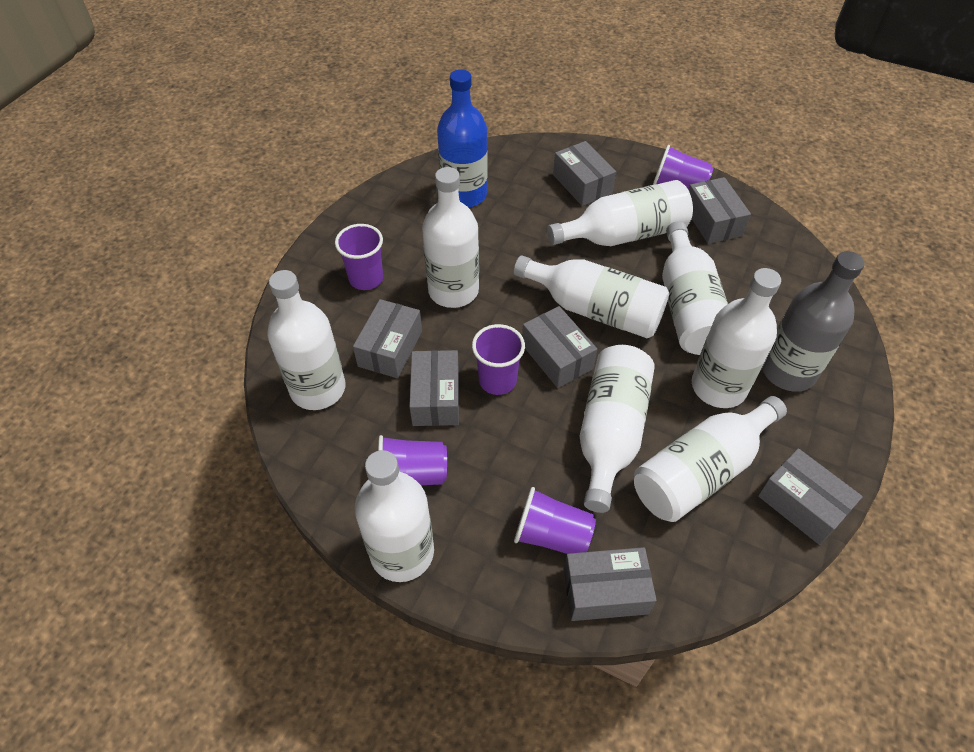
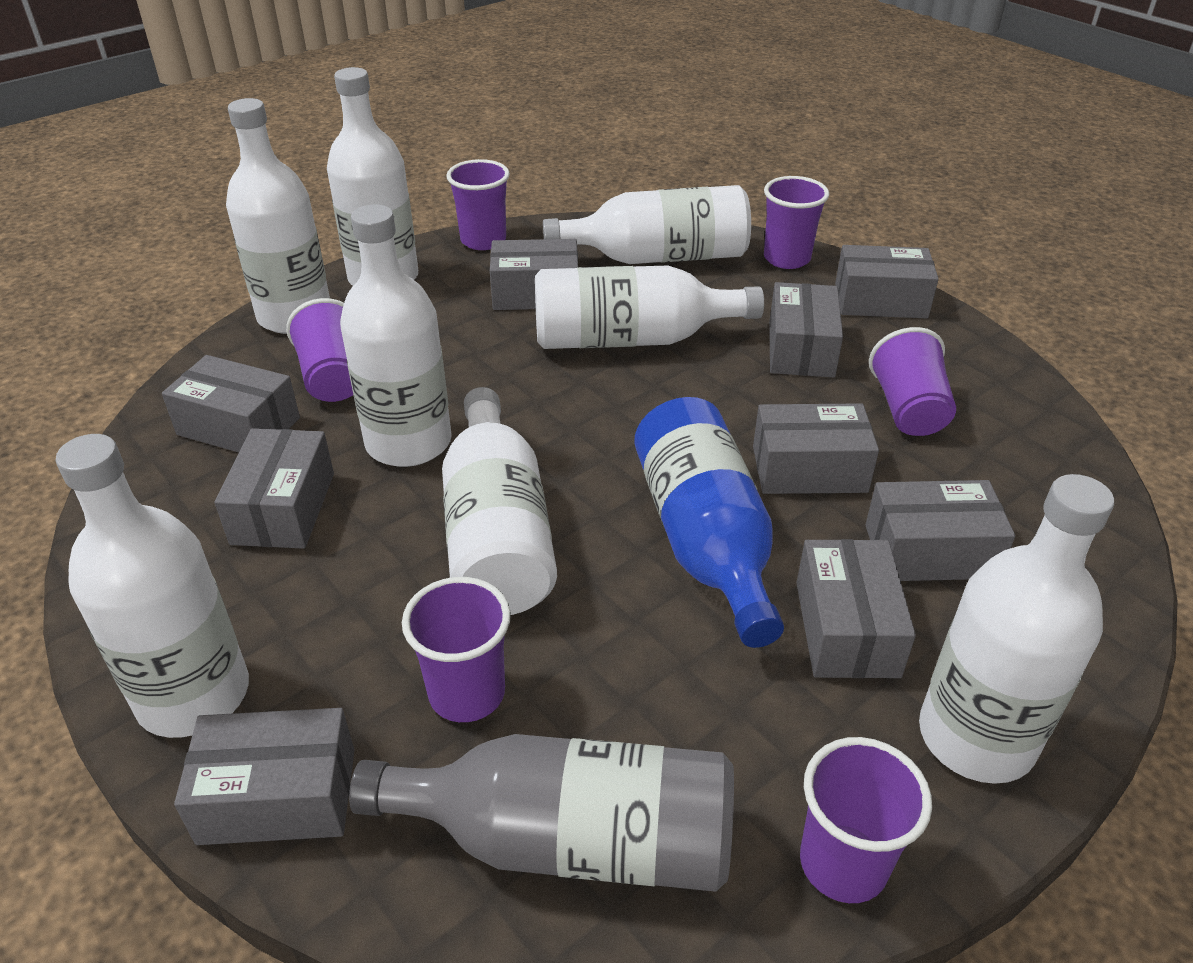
grey box: [353,299,422,378] [409,350,459,426] [522,306,597,388] [553,141,616,206] [563,547,657,621] [689,177,751,244] [758,448,863,545] = 7 -> [162,355,300,453] [174,708,355,845] [214,428,334,549] [490,239,578,310] [753,403,879,494] [769,282,843,378] [796,539,916,678] [835,245,939,319] [865,480,1015,581] = 9
purple cup: [335,224,383,290] [378,435,447,485] [472,324,525,395] [514,487,596,554] [653,145,713,190] = 5 -> [286,298,353,402] [402,577,511,722] [446,159,510,250] [764,176,829,269] [800,737,932,903] [869,327,956,436] = 6
white bottle: [267,270,346,410] [355,450,434,582] [422,167,479,308] [514,255,669,338] [547,180,693,246] [579,345,655,513] [634,396,787,522] [662,221,728,355] [692,268,781,408] = 9 -> [56,434,249,738] [226,98,330,334] [327,67,418,286] [340,204,452,467] [442,387,557,615] [535,266,764,349] [543,185,751,264] [919,474,1114,784] = 8

